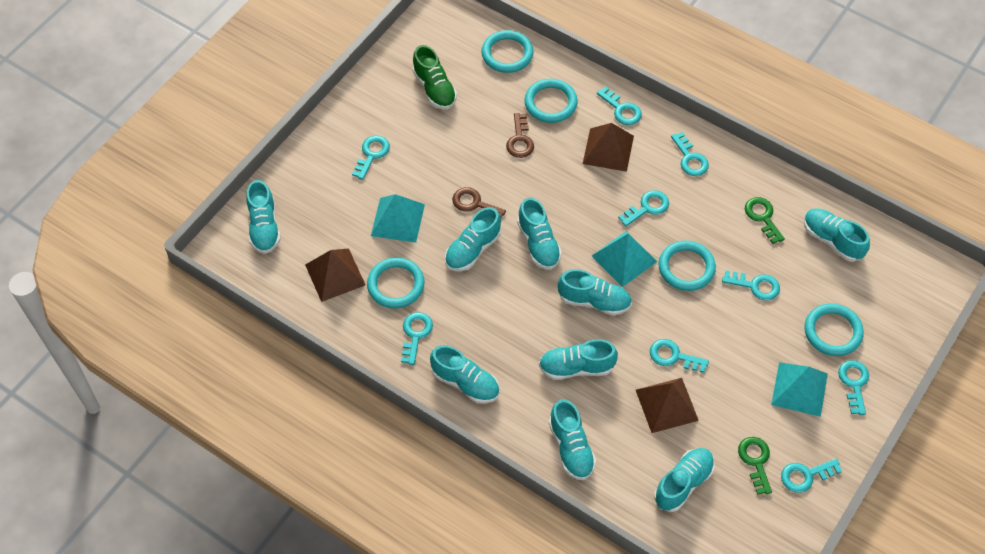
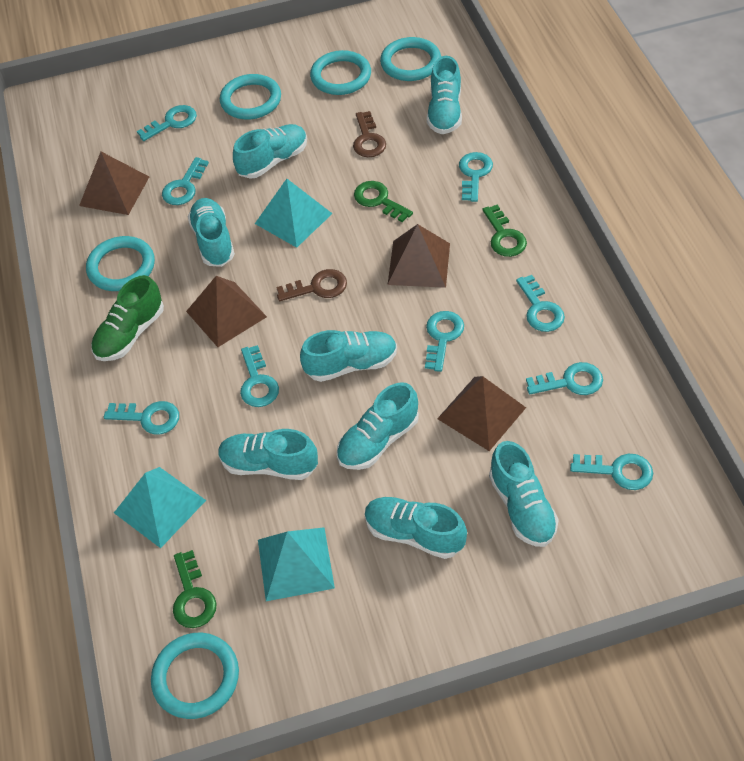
brown pyramid: [305,249,365,302] [583,123,634,172] [636,378,699,433] = 3 -> [79,152,149,215] [186,276,267,347] [388,224,450,288] [437,376,526,451] = 4
green key: [738,437,772,495] [745,197,785,244] = 2 -> [173,550,217,628] [354,181,413,222] [482,204,527,257] = 3
turquoise shoe: [246,180,281,254] [430,345,500,404] [445,207,501,271] [517,197,562,270] [539,339,618,380] [549,399,596,480] [558,269,632,316] [654,448,715,512] [804,208,870,262] = 9 -> [188,198,235,267] [218,429,318,480] [233,124,307,179] [300,330,397,382] [337,382,419,470] [365,497,467,559] [427,56,462,134] [489,441,559,547] = 8

